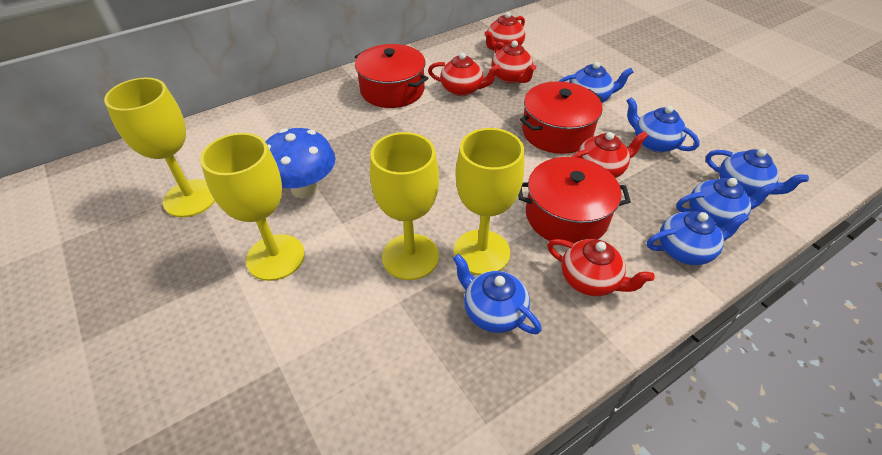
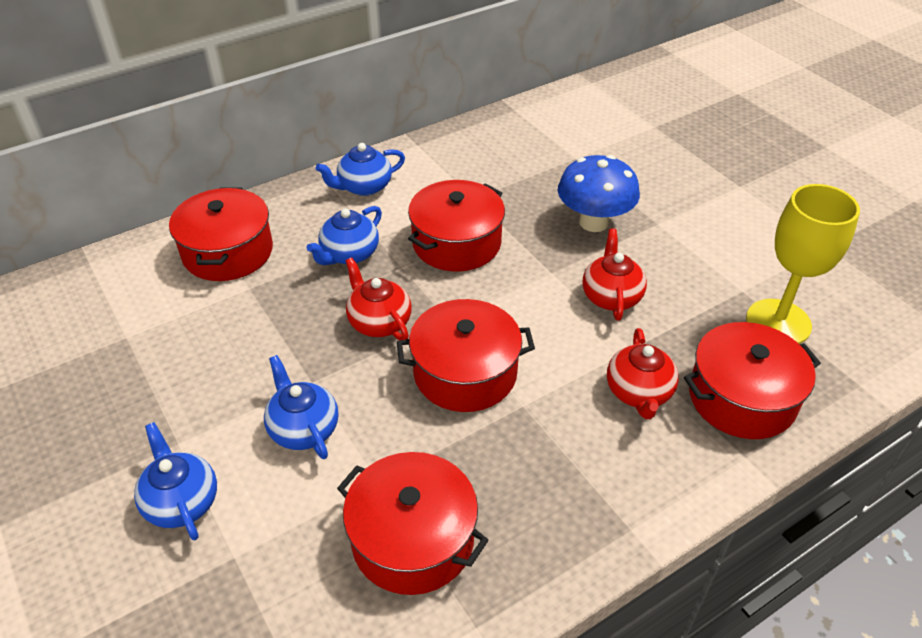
blue teapot: [453,254,542,334] [559,62,633,103] [626,97,700,152] [647,211,749,265] [676,178,777,228] [706,149,809,196] = 6 -> [134,422,217,540] [264,355,338,459] [306,206,382,265] [316,143,405,196] = 4
red pot: [355,44,428,108] [518,157,631,243] [520,81,603,154] = 3 -> [169,187,273,281] [337,452,489,595] [397,299,535,412] [408,180,505,272] [684,322,821,439] = 5
red teapot: [428,53,501,96] [484,12,525,51] [491,41,536,83] [547,239,655,296] [571,131,648,178] = 5 -> [346,257,412,341] [582,229,647,321] [607,328,679,419] = 3
yellow goblet: [104,77,215,217] [200,133,305,281] [370,132,439,280] [454,128,524,275] = 4 -> [746,184,860,344] = 1

